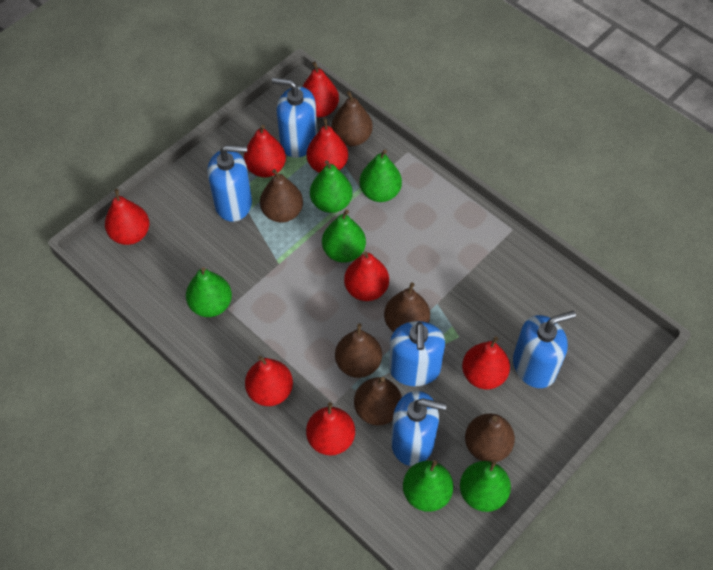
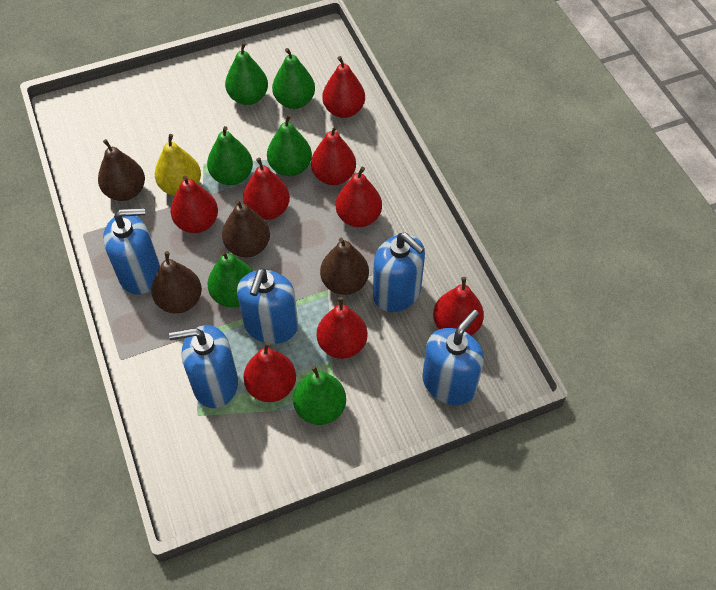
brown pear: [260,169,303,223] [332,91,373,146] [335,323,382,378] [354,377,402,425] [384,283,430,332] [465,414,515,462] = 6 -> [98,139,145,201] [151,251,202,313] [222,200,270,257] [320,238,369,295] = 4
yellow pear: none = 0 -> [155,134,201,196] = 1

